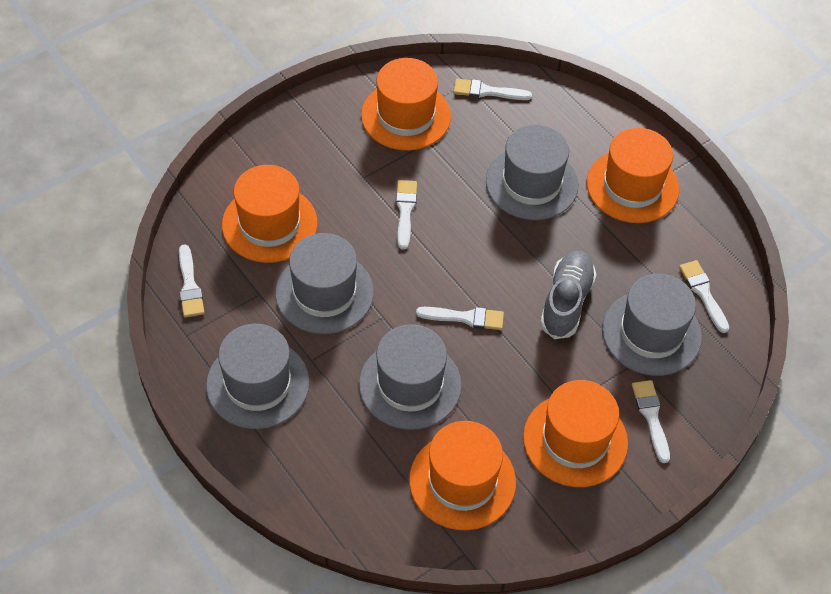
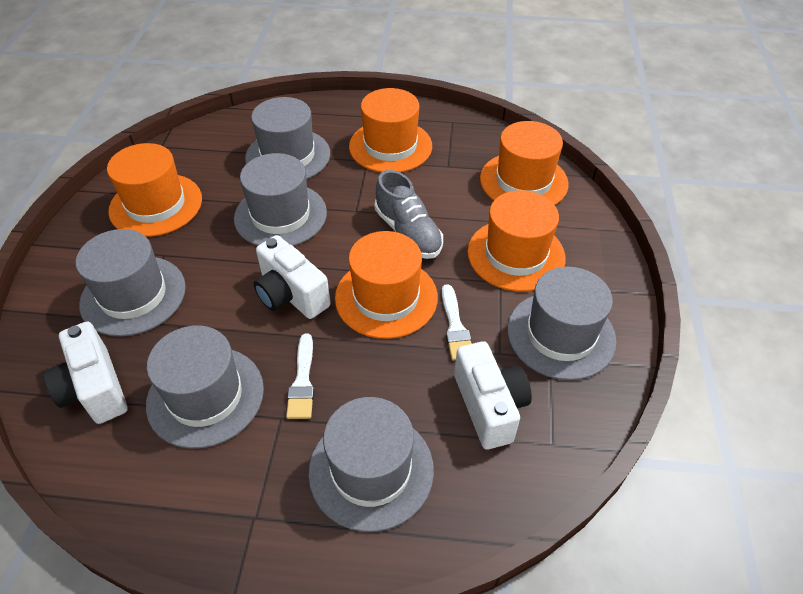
grey hat: [206,324,310,429] [275,233,374,334] [359,324,462,430] [486,125,578,220] [602,274,702,376] = 5 -> [76,229,186,337] [146,325,264,449] [234,153,327,246] [245,97,330,179] [308,397,434,532] [507,267,617,380] = 6
white brush: [179,244,204,317] [396,180,417,250] [416,307,504,330] [454,79,532,100] [632,380,670,463] [679,260,729,333] = 6 -> [286,333,314,419] [442,284,472,361] = 2
white camera: none = 0 -> [43,322,128,424] [254,235,331,319] [454,341,532,449] = 3

